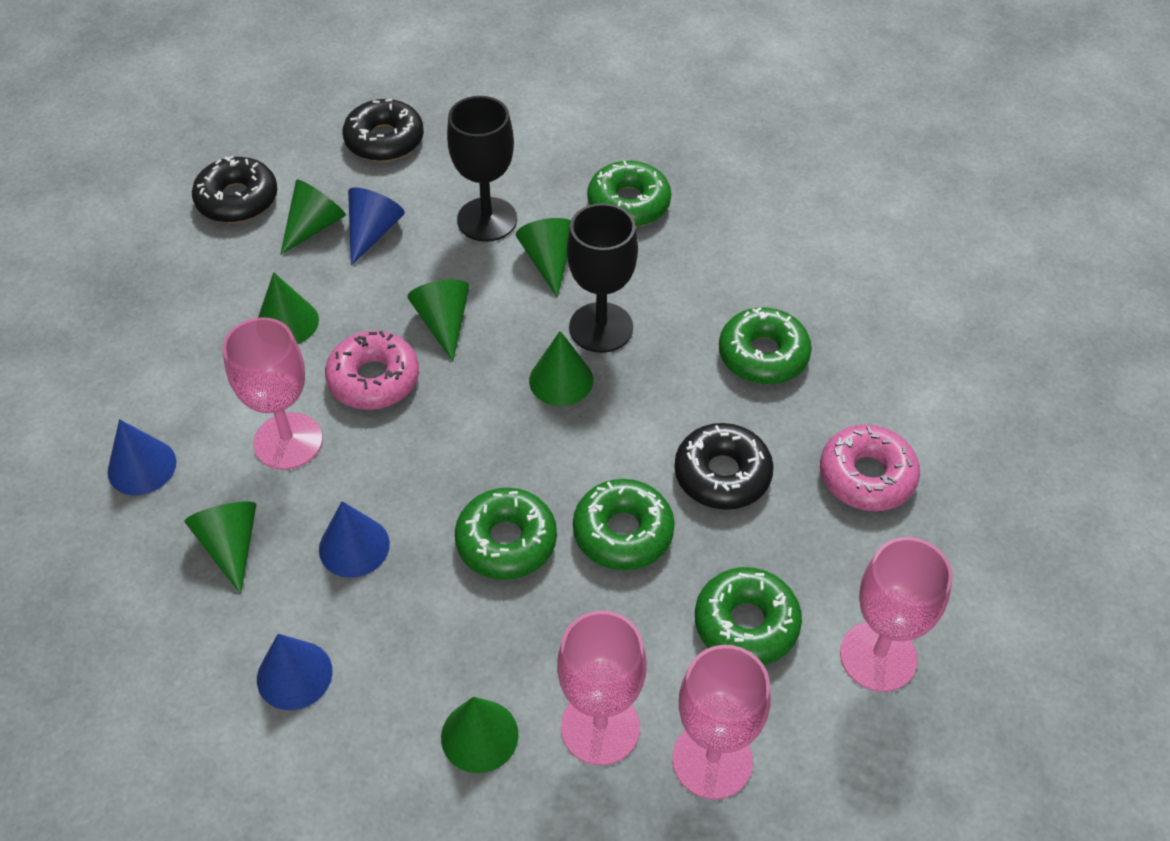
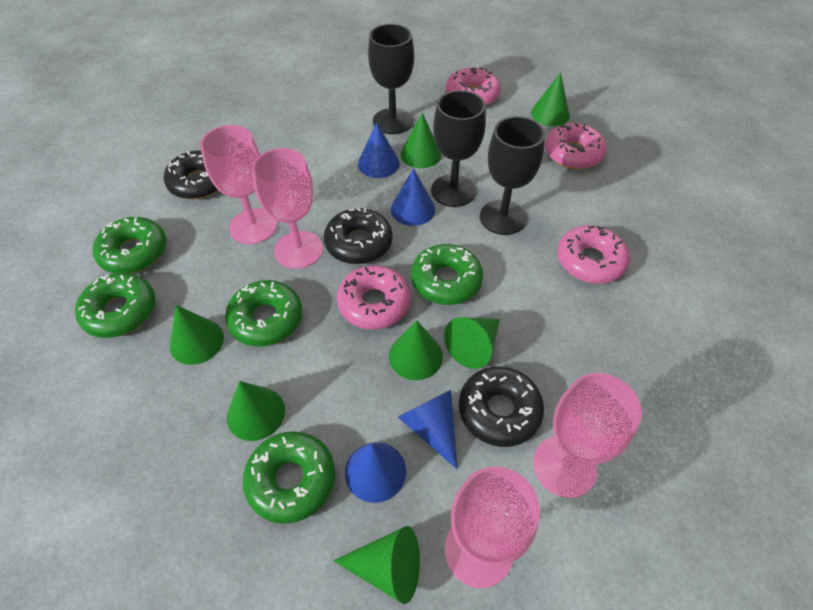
black goblet: [447,96,517,242] [567,203,638,353] = 2 -> [368,24,414,134] [431,90,486,207] [480,116,545,235] = 3
pink donut: [325,331,419,410] [820,424,920,511] = 2 -> [337,265,411,329] [446,67,501,106] [545,123,607,169] [557,225,630,284] = 4

